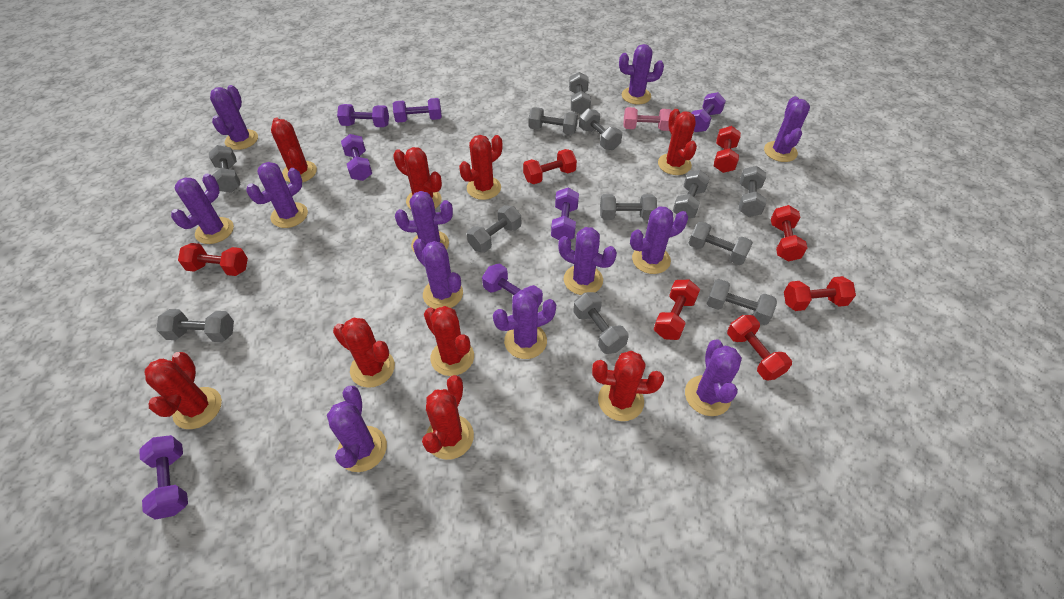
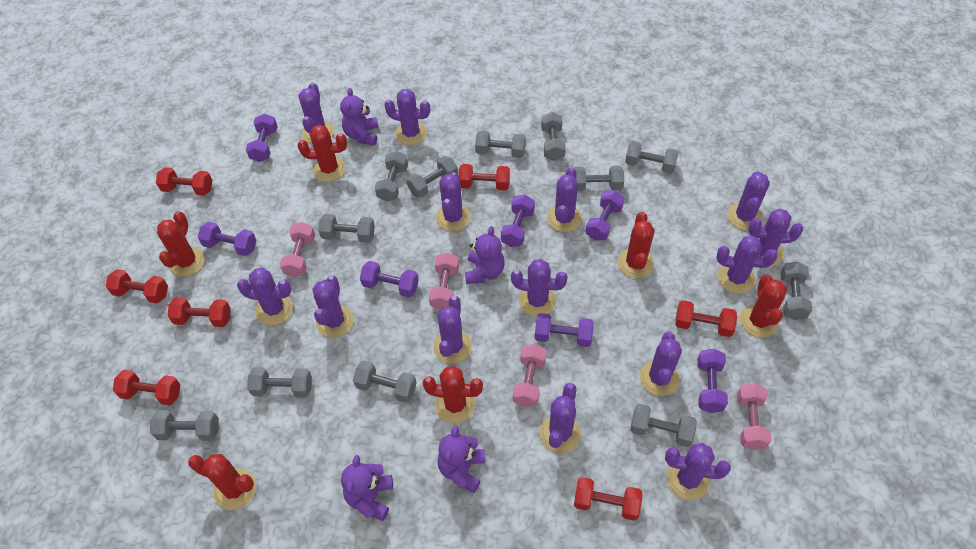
pink dumbbell: [623,107,672,131] = 1 -> [280,222,315,277] [429,253,459,310] [513,344,547,407] [737,383,772,450] = 4
purple cactus: [171,174,234,244] [210,85,258,150] [246,162,308,228] [327,386,387,472] [395,191,453,253] [413,239,463,309] [493,290,556,359] [558,227,617,295] [619,44,664,105] [630,207,688,274] [685,340,742,416] [764,96,810,162] = 12 -> [237,268,293,325] [299,83,334,144] [313,275,353,338] [384,89,430,145] [433,296,472,364] [436,172,470,231] [511,259,568,317] [539,383,581,453] [547,167,582,232] [640,332,682,396] [665,443,731,500] [716,236,778,294] [727,171,770,231] [748,209,803,267] = 14
purple teddy bear: none = 0 -> [340,88,378,146] [341,455,393,521] [437,426,485,493] [465,226,505,284] = 4
red cactus: [144,352,222,429] [271,118,317,183] [333,317,395,388] [393,147,442,209] [422,375,474,460] [424,306,474,376] [459,135,502,200] [592,351,664,421] [658,109,697,175] = 9 -> [157,211,205,277] [188,454,256,510] [298,125,347,182] [423,366,483,423] [618,212,655,279] [740,275,787,338] = 6

